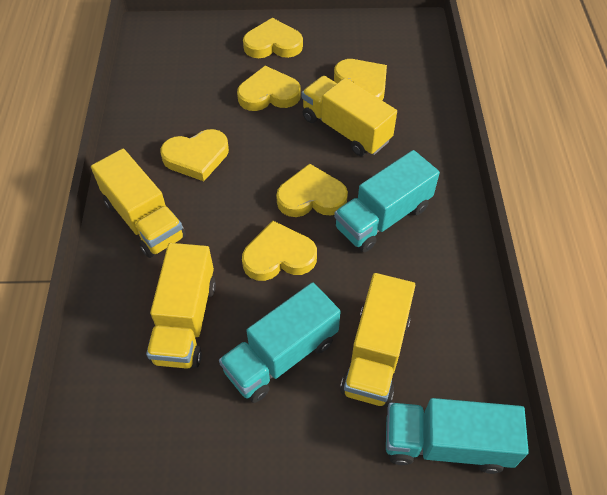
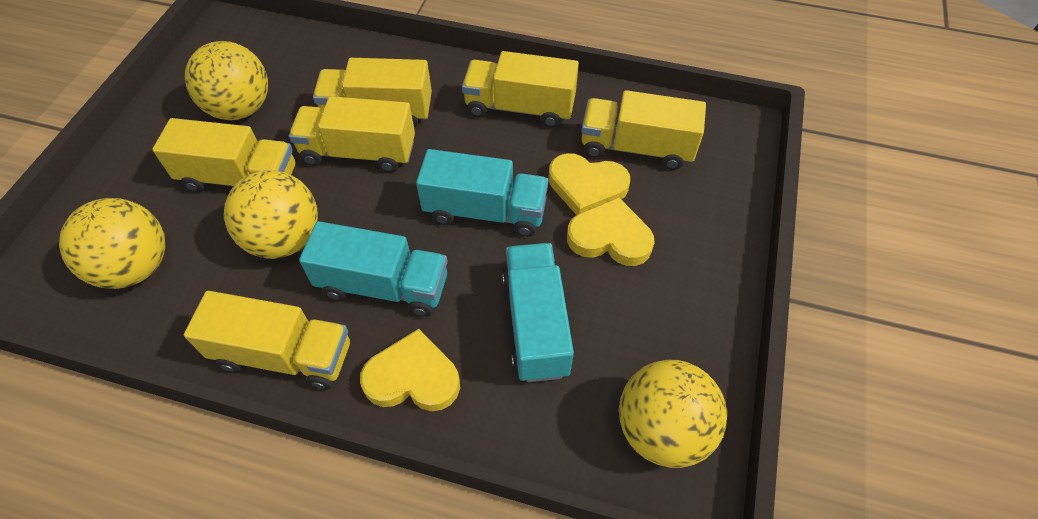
yellow ball: none = 0 -> [59,198,165,289] [185,41,268,120] [224,170,318,259] [619,360,727,468] = 4
yellow heart: [161,129,229,181] [237,66,301,111] [242,221,317,281] [243,18,303,58] [276,164,348,217] [334,59,387,101] = 6 -> [360,329,460,411] [549,153,630,215] [567,197,655,266] = 3
yellow truck: [91,149,186,258] [146,243,216,369] [302,76,397,156] [340,273,415,407] = 4 -> [152,118,295,192] [184,291,350,390] [289,96,415,172] [313,58,432,128] [462,51,579,128] [581,90,706,170] = 6

